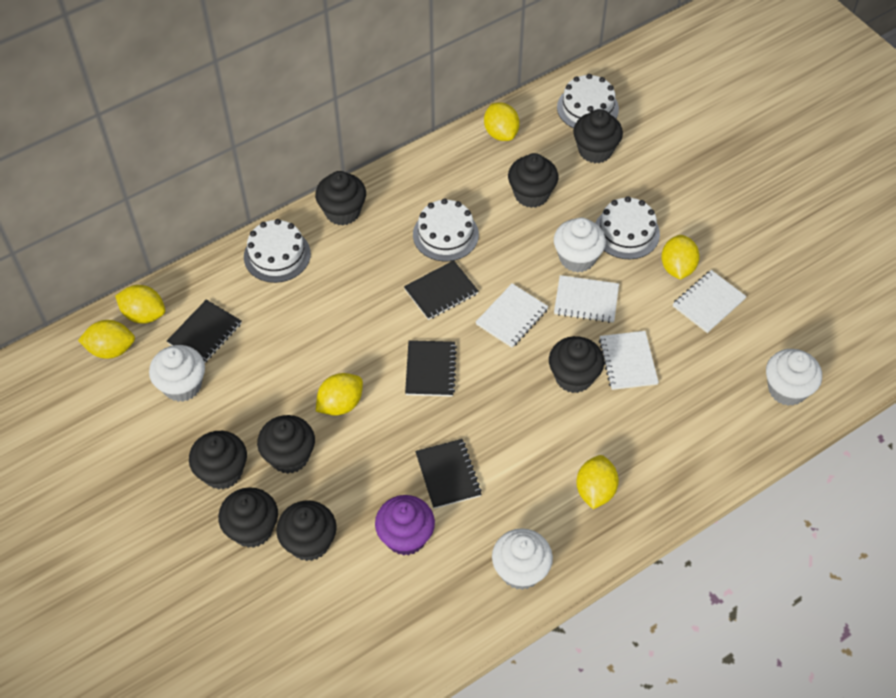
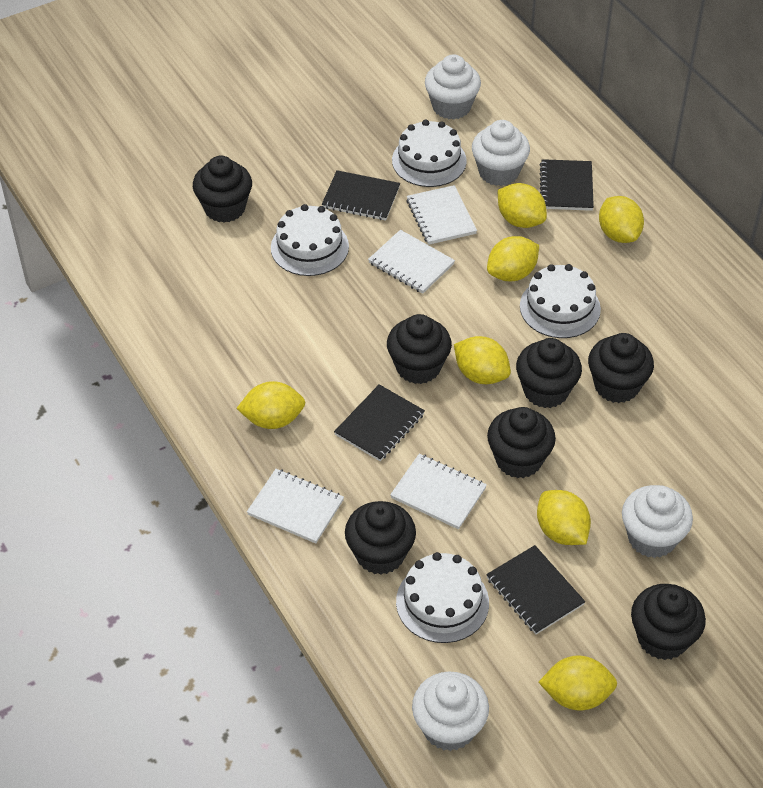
black cupcake: [189,431,247,490] [218,487,278,548] [257,415,315,474] [276,500,337,561] [315,171,366,226] [508,153,558,208] [549,336,604,393] [573,109,623,163] = 8 -> [193,156,252,223] [345,501,416,575] [387,314,452,384] [487,407,556,478] [516,338,582,408] [588,333,654,403] [631,584,706,660] = 7
purple cupcake: [375,495,435,556] = 1 -> none = 0
yellow lemon: [78,320,135,359] [115,285,165,324] [316,373,363,416] [484,102,520,141] [576,455,619,509] [661,235,700,280] = 6 -> [236,381,305,429] [454,336,511,384] [487,236,539,281] [498,183,547,228] [537,490,591,545] [539,655,617,711] [599,196,644,243] = 7

